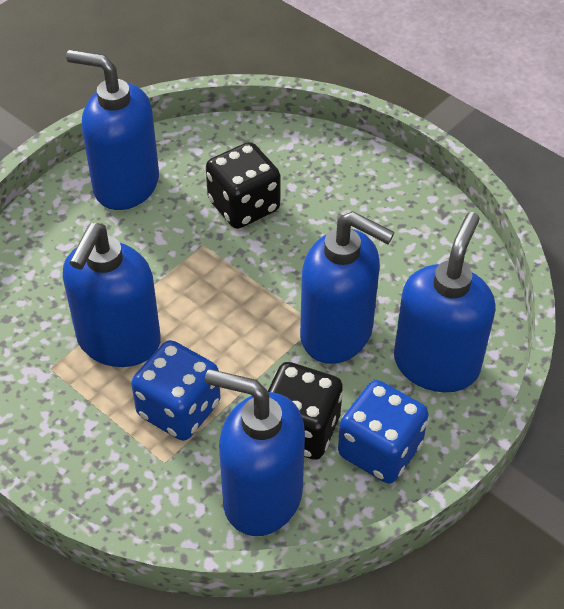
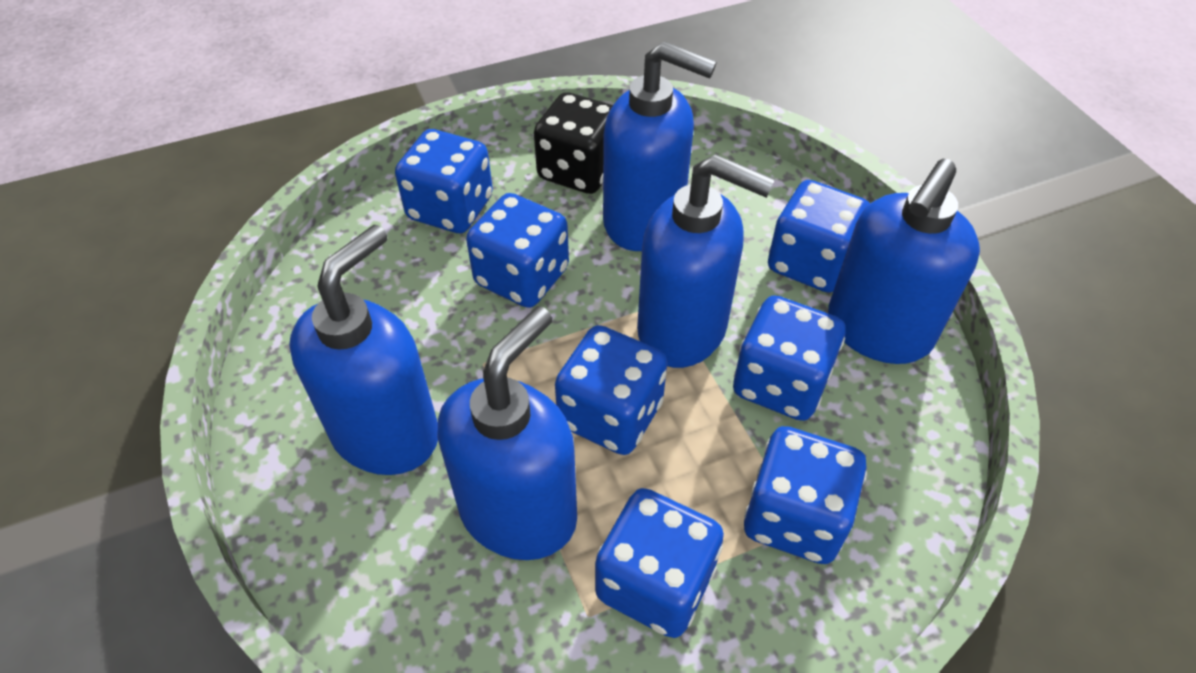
black dice: [206,142,281,229] [268,362,343,460] = 2 -> [534,92,613,194] = 1
blue dice: [131,340,221,441] [338,380,429,483] = 2 -> [395,129,493,233] [466,193,569,308] [555,325,667,455] [595,488,724,638] [733,295,845,421] [744,426,867,564] [768,180,870,293] = 7

